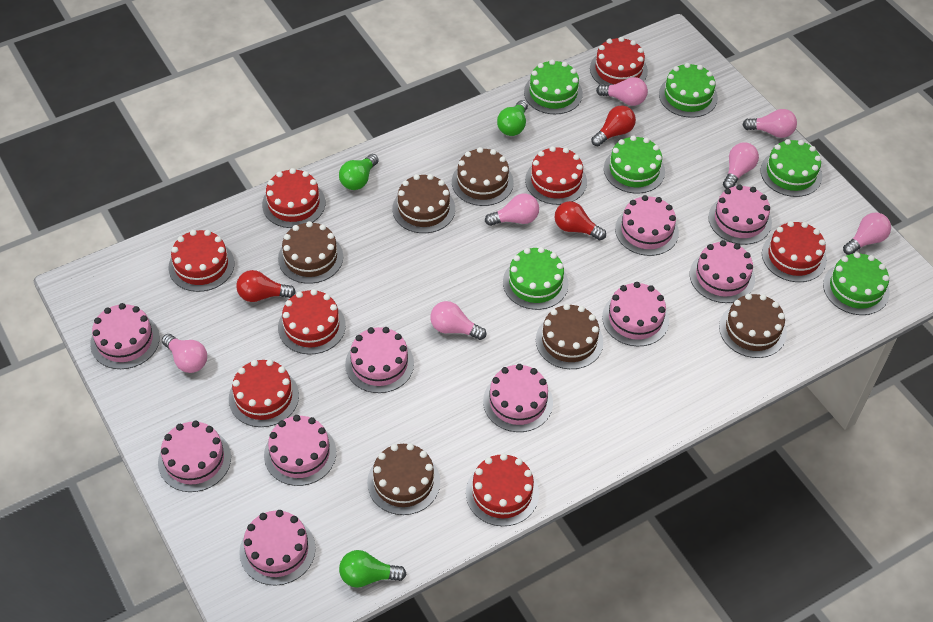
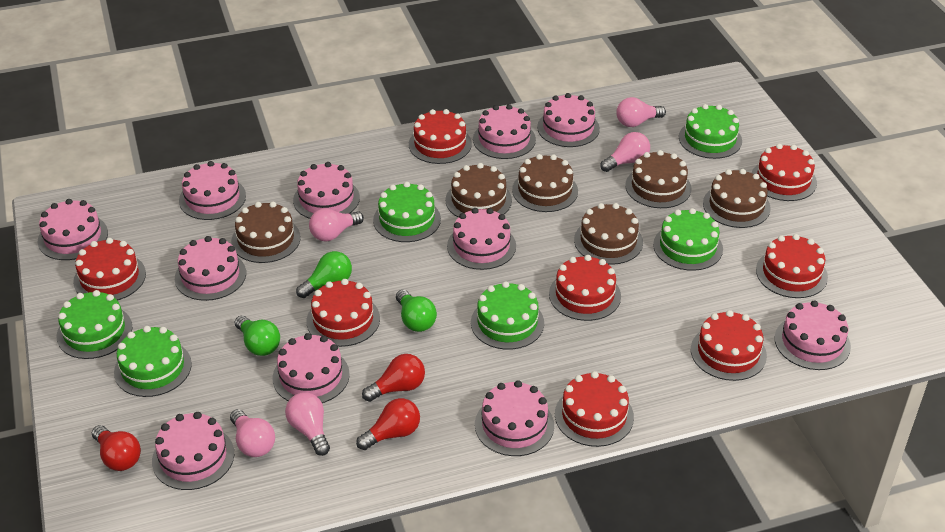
pink cake: [90,303,160,369] [158,421,231,492] [239,510,316,586] [264,415,336,486] [345,327,414,393] [483,364,553,432] [602,282,669,346] [615,195,679,256] [690,240,755,303] [708,184,772,245] = 10 -> [38,199,108,260] [152,412,234,490] [175,236,246,301] [179,161,246,220] [273,333,350,403] [293,162,360,219] [447,208,516,270] [473,104,536,159] [475,380,554,456] [537,93,600,147] [775,300,851,370] = 11
pink light bulb: [162,334,207,373] [430,301,486,340] [485,194,539,226] [596,77,648,106] [723,143,759,189] [742,109,797,138] [843,213,891,255] = 7 -> [230,409,275,457] [285,392,330,456] [309,208,364,241] [600,132,650,172] [616,97,666,127] = 5

